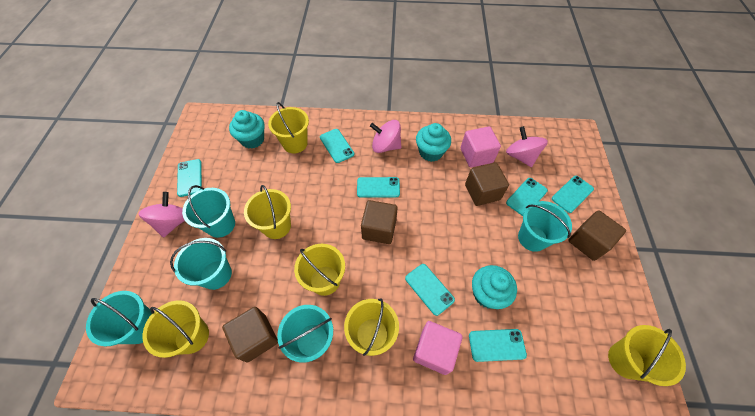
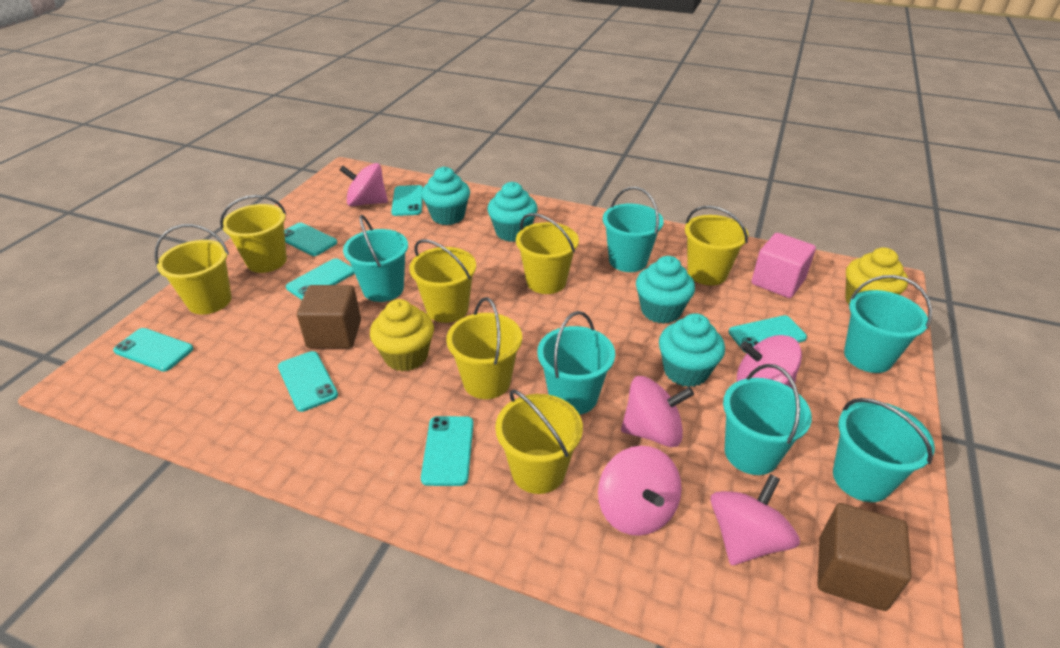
brown cube: [222,307,278,363] [361,200,398,244] [465,163,509,206] [568,210,626,261] = 4 -> [297,285,361,349] [817,503,911,611] = 2
pink cube: [413,321,463,375] [460,126,501,168] = 2 -> [751,233,816,298] = 1
pink spinning top: [138,192,185,237] [370,120,401,153] [506,126,548,167] = 3 -> [340,163,388,206] [598,446,682,536] [621,376,694,447] [711,474,800,565] [737,335,802,389] = 5
turquoise bucket: [86,291,152,347] [170,238,232,290] [182,185,235,238] [277,305,333,363] [518,201,572,252] = 5 -> [343,215,408,302] [537,311,615,415] [603,187,664,272] [723,364,812,475] [833,398,935,502] [844,275,932,373] = 6
turquoise cupcake: [229,110,264,149] [416,123,451,162] [472,265,517,309] = 3 -> [422,167,470,225] [487,182,538,242] [636,256,695,324] [659,313,725,387] = 4
yellow bucket: [143,300,209,358] [244,185,291,239] [268,102,309,154] [294,244,345,296] [344,298,399,356] [608,325,686,386] = 6 -> [154,224,232,314] [220,195,287,273] [409,239,476,323] [446,297,522,399] [495,389,583,494] [516,213,579,294] [685,206,748,285] = 7
yellow cupcake: none = 0 -> [370,299,434,371] [845,247,908,305] = 2

